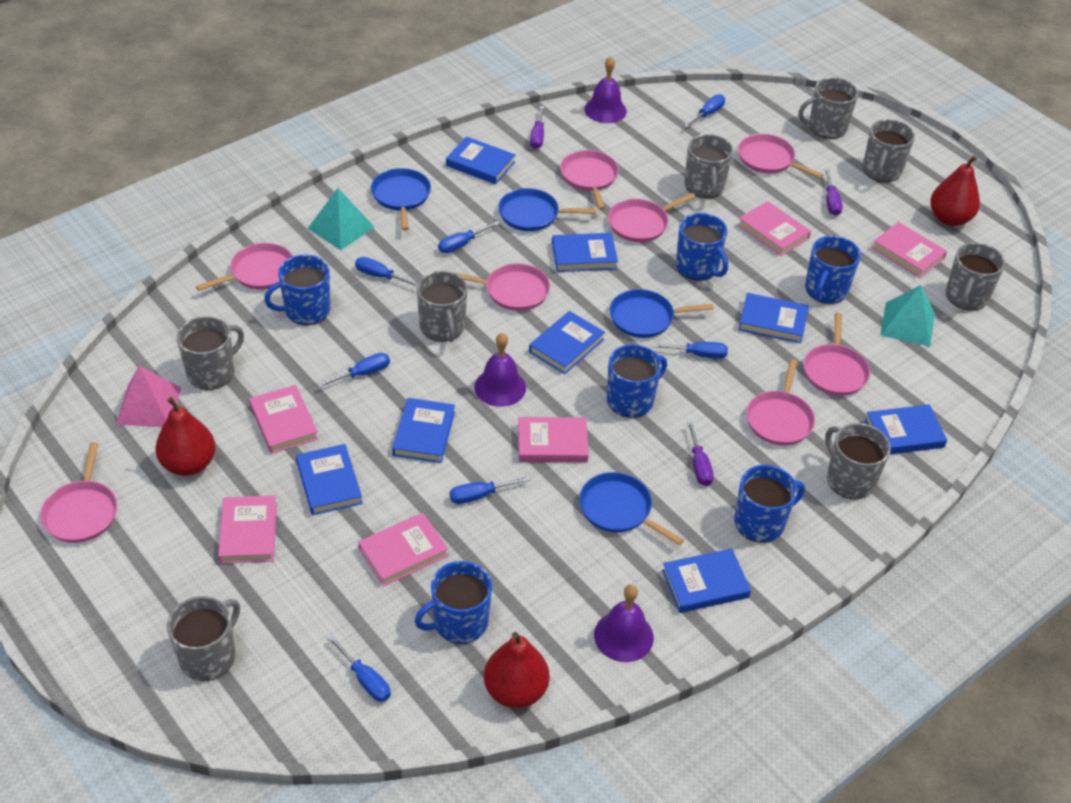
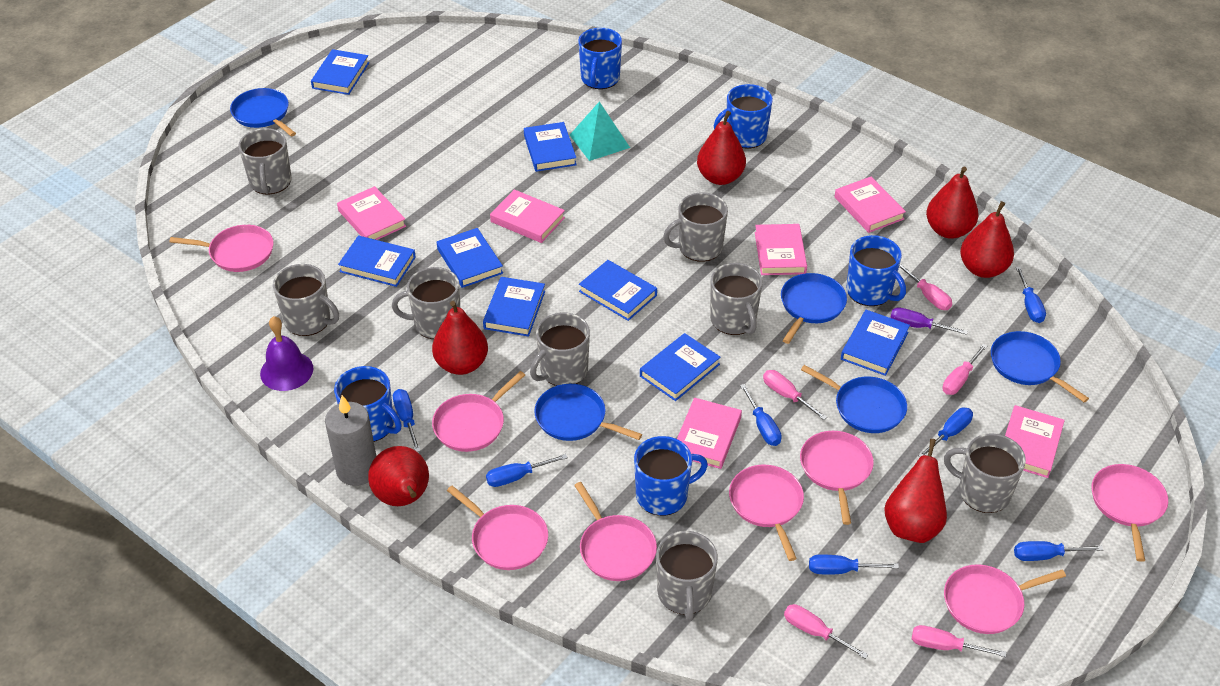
blue mug: [264,255,330,325] [414,561,492,644] [607,344,667,418] [676,213,728,281] [734,465,805,543] [805,236,861,304] = 6 -> [334,366,402,442] [578,28,622,89] [634,436,708,516] [714,84,773,148] [846,235,906,306] = 5
blue pan: [371,168,431,231] [498,188,596,231] [579,472,684,545] [610,289,714,338] = 4 -> [230,88,296,136] [534,384,642,441] [781,273,847,344] [801,365,907,433] [991,331,1089,402] = 5
grey candle: none = 0 -> [325,395,376,486] = 1
pink pyramid: [116,366,181,427] = 1 -> none = 0
pink screwdriver: none = 0 -> [763,370,827,420] [784,604,869,659] [899,263,952,310] [912,625,1006,657] [942,344,988,395] = 5
purple bell: [474,333,526,407] [584,56,627,123] [594,584,654,662] = 3 -> [260,316,313,391] = 1
purple screwdriver: [530,106,544,149] [687,421,714,486] [825,169,843,216] = 3 -> [890,308,968,335] = 1
red pear: [155,397,216,476] [484,632,549,708] [930,156,980,226] = 3 -> [368,446,429,506] [432,301,488,375] [697,111,746,185] [884,439,947,543] [926,167,978,239] [960,201,1014,278] = 6
turquoise pyramid: [307,188,374,250] [880,285,935,347] = 2 -> [570,101,630,161] = 1

